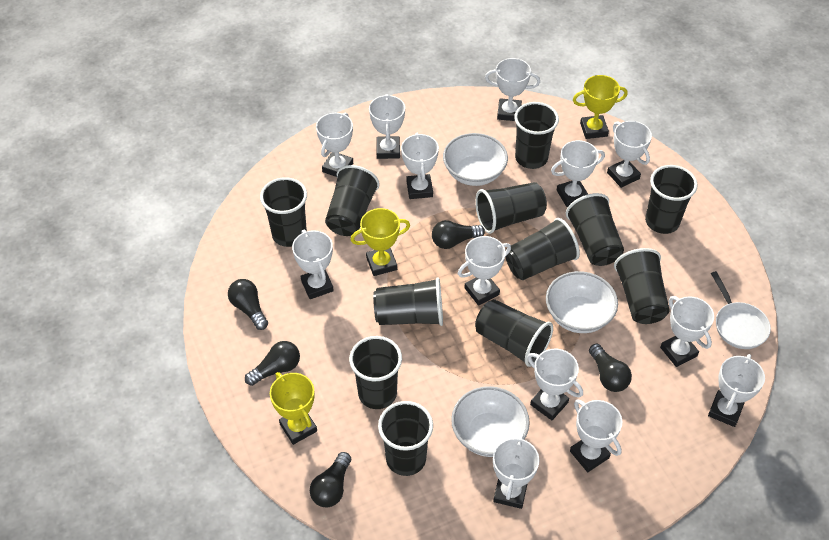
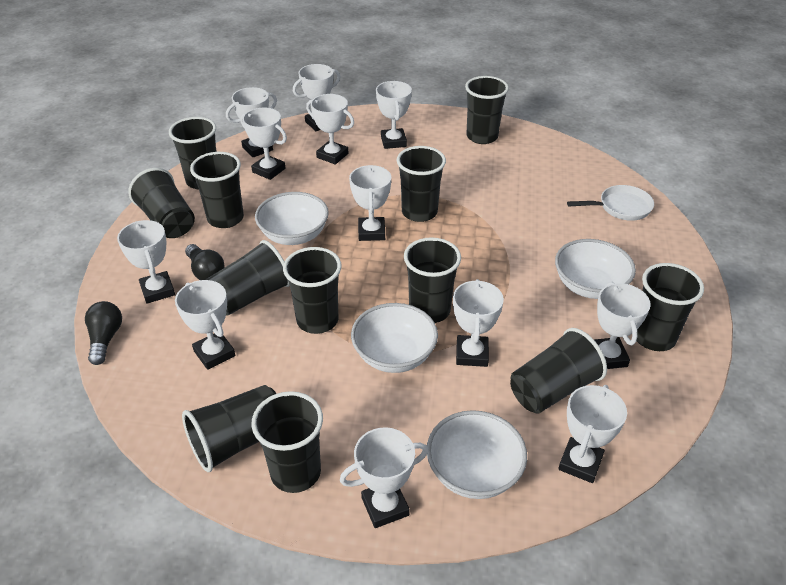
black light bulb: [228,279,268,330] [245,341,300,386] [310,452,351,507] [432,220,485,249] [589,344,632,392] = 5 -> [85,301,122,365] [185,244,225,280] = 2
white bowl: [443,133,508,186] [451,386,530,457] [546,271,618,333] = 3 -> [255,192,329,245] [351,303,438,373] [427,410,527,499] [555,239,636,299] = 4
white trophy: [292,230,334,299] [316,113,353,177] [369,94,405,159] [401,133,439,199] [458,236,511,306] [485,58,540,121] [493,433,540,509] [527,349,583,420] [551,140,605,207] [570,399,623,472] [607,121,652,188] [660,296,714,367] [708,354,765,427] = 13 -> [117,220,175,304] [175,280,235,370] [226,87,277,157] [241,108,287,180] [293,64,340,131] [306,94,354,165] [340,427,428,528] [349,165,391,241] [376,81,412,149] [453,279,504,367] [558,385,627,483] [594,282,651,369] = 12
yellow trophy: [270,372,317,445] [350,208,410,276] [573,75,628,139] = 3 -> none = 0

